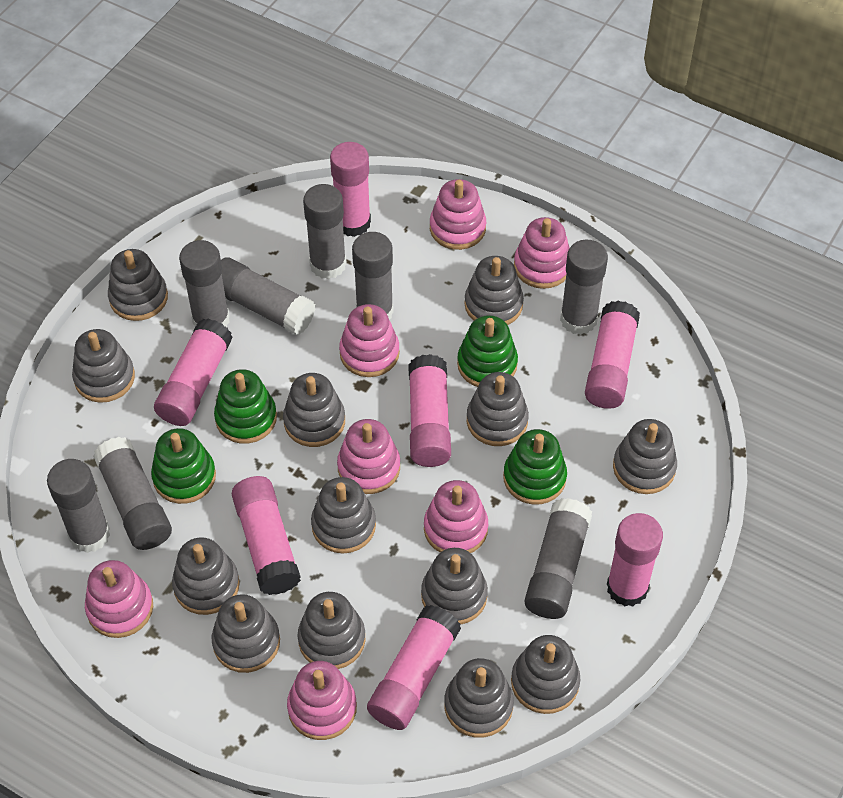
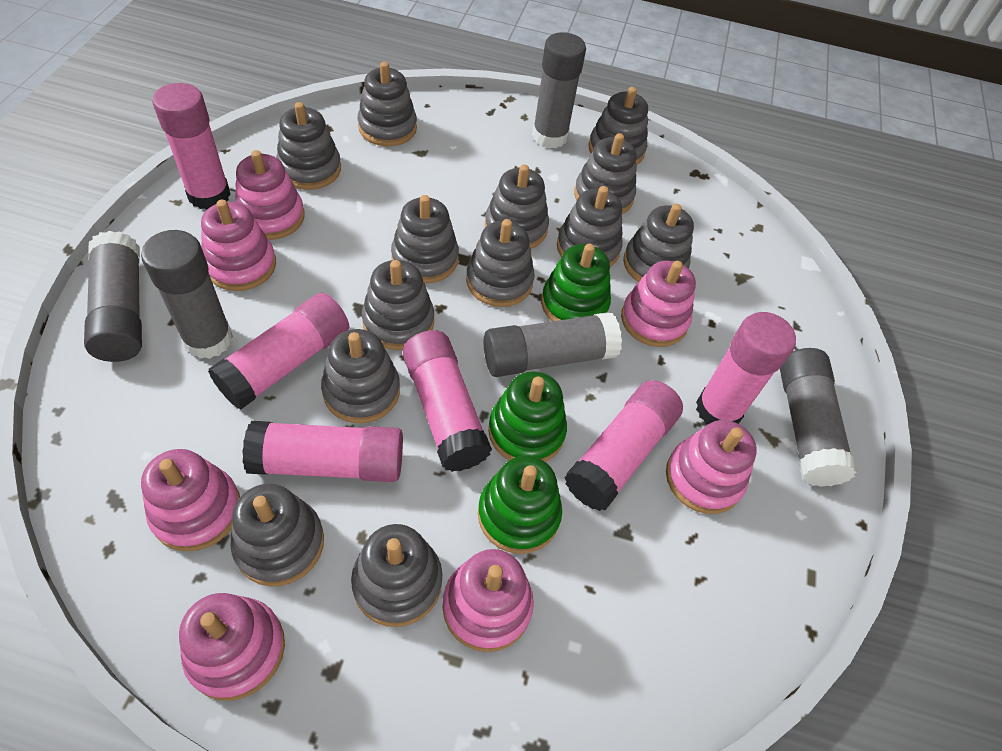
green stacking toy: [151,428,216,504] [214,369,277,444] [457,315,518,387] [503,429,567,505] = 4 -> [478,456,562,554] [488,371,567,462] [541,244,611,321] = 3
grey glue stick: [47,459,110,553] [93,437,172,550] [179,240,230,327] [221,257,315,335] [303,184,346,279] [352,232,394,319] [524,498,592,619] [560,240,608,335] = 8 -> [84,231,142,362] [141,230,233,359] [484,312,622,377] [532,32,586,149] [780,348,857,487] = 5
pink glue stick: [154,318,233,426] [232,476,301,595] [330,142,371,237] [367,605,461,730] [408,354,451,467] [585,301,640,409] [607,513,663,607] = 7 -> [152,83,231,209] [208,293,349,410] [242,421,403,482] [403,330,492,472] [564,380,683,511] [696,312,796,425] = 6

